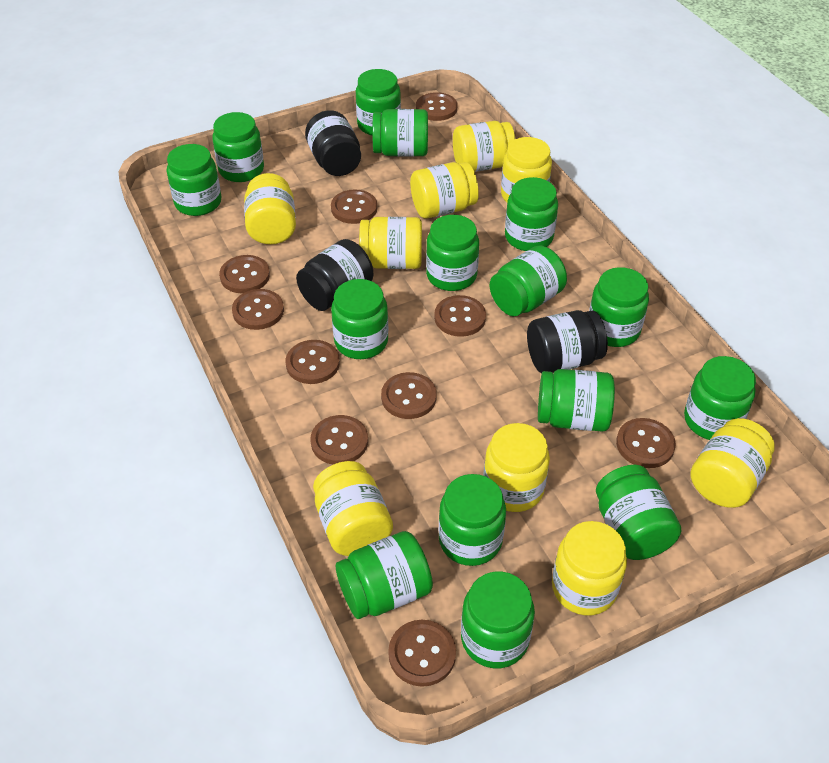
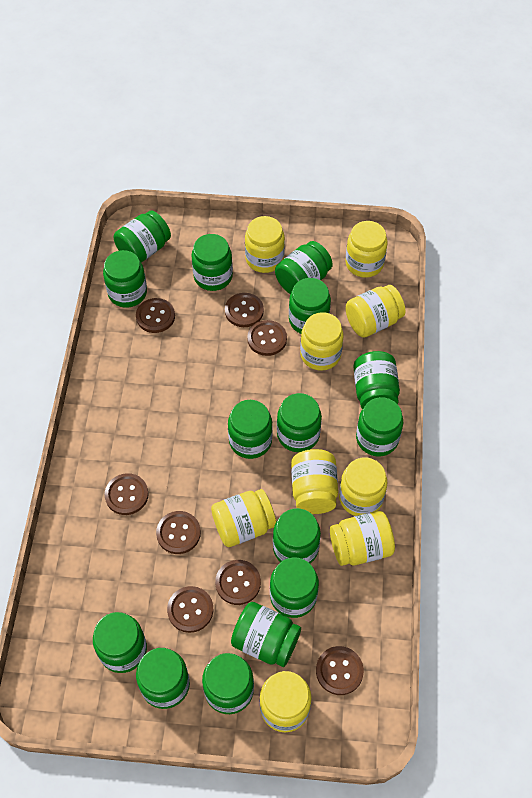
black jar: [296,239,373,311] [305,110,361,176] [527,310,608,373] = 3 -> none = 0
brown button: [219,255,270,293] [232,289,284,330] [286,340,340,384] [310,415,368,464] [331,189,377,224] [381,372,437,419] [388,620,456,687] [416,92,458,121] [434,295,486,337] [616,418,676,468] = 10 -> [104,473,149,515] [136,298,175,333] [156,511,201,554] [167,586,213,633] [215,560,261,605] [225,293,264,327] [247,320,287,356] [316,646,364,695] = 8

